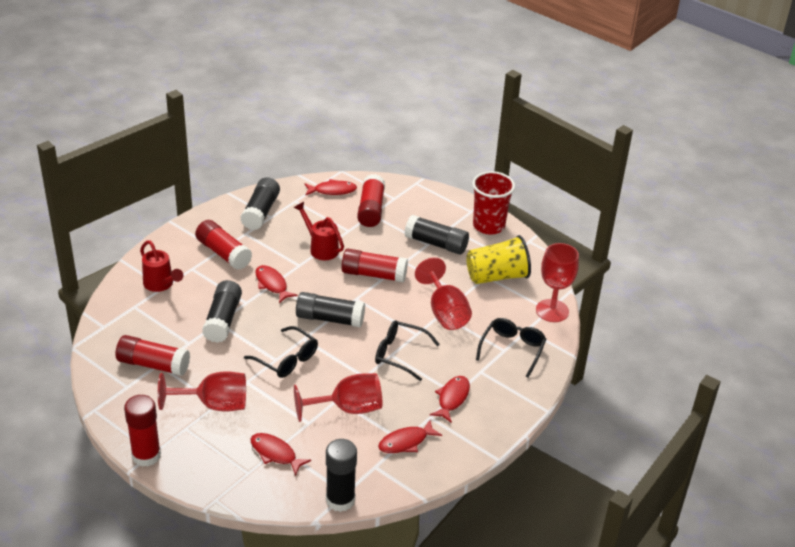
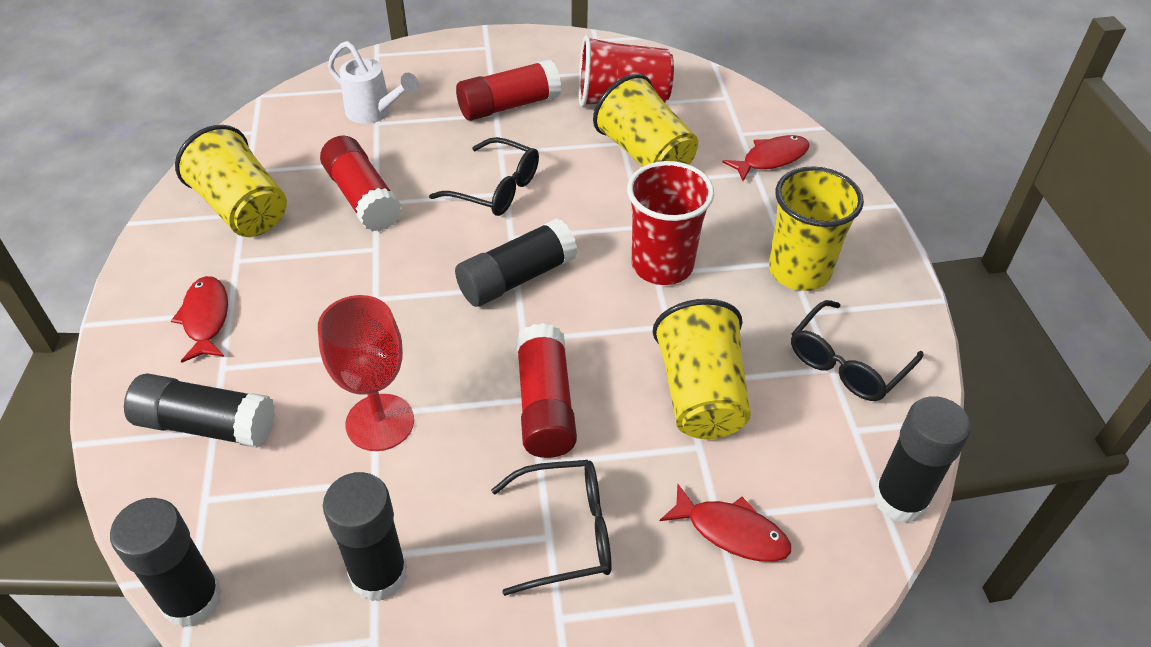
red cup: [472,171,515,235] = 1 -> [578,35,674,107] [627,161,714,285] = 2
red fish: [251,433,311,476] [256,265,298,303] [304,179,357,195] [378,420,442,453] [430,376,470,423] = 5 -> [171,276,228,363] [660,484,791,562] [722,135,810,181] = 3
red glue stick: [115,335,190,376] [124,395,161,467] [195,220,252,270] [342,249,408,283] [357,174,385,227] = 5 -> [320,135,402,232] [456,59,561,121] [516,323,577,458] = 3
red goblet: [158,371,246,411] [294,373,382,422] [415,257,472,330] [536,243,579,322] = 4 -> [318,295,414,451] = 1
red watering can: [140,240,183,292] [294,202,344,260] = 2 -> none = 0
white watering can: none = 0 -> [328,41,419,124] = 1
yellow cup: [466,235,531,284] = 1 -> [175,125,287,237] [593,74,698,167] [653,299,751,439] [769,166,864,291] = 4

